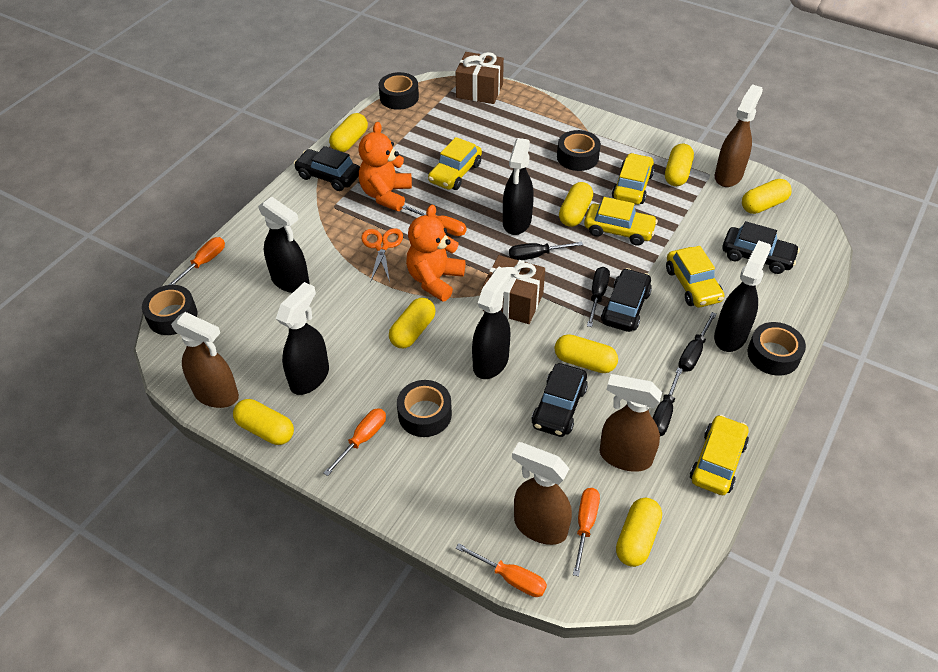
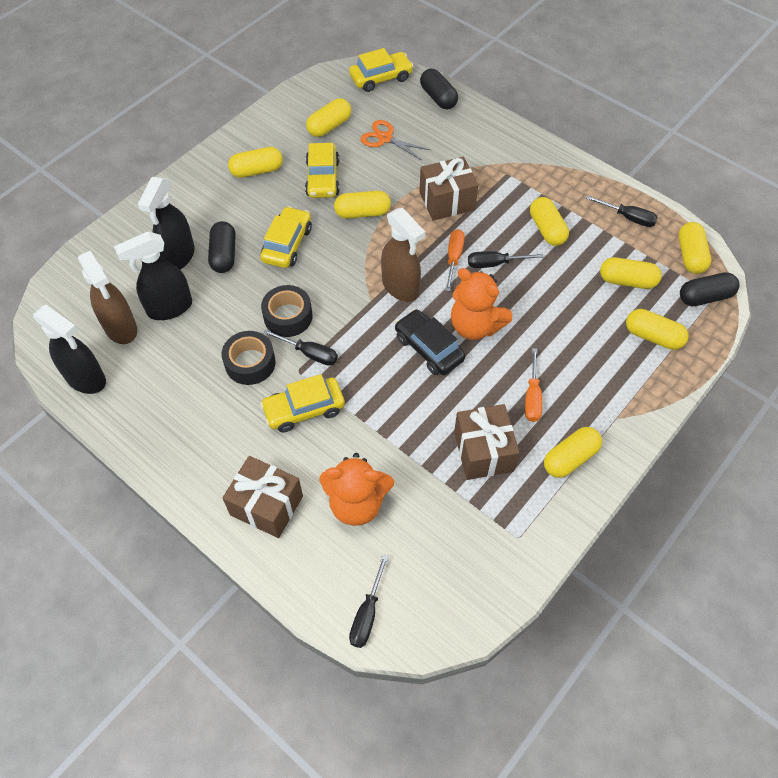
black capsule: none = 0 -> [208,221,236,273] [420,69,458,109] [680,272,740,306] = 3
black car: [294,146,360,191] [531,363,588,437] [601,268,652,332] [722,221,800,274] = 4 -> [395,309,466,375] = 1
black spray bottle: [258,197,309,293] [276,282,329,395] [472,267,511,379] [503,138,534,235] [714,240,771,352] = 5 -> [33,305,106,394] [114,231,192,320] [138,177,195,270] = 3
black tape: [142,285,197,335] [378,72,419,110] [397,380,452,437] [557,130,601,171] [748,322,806,376] = 5 -> [221,331,276,385] [261,285,313,337] = 2
brown gift: [455,52,504,104] [483,255,545,324] = 2 -> [222,456,303,538] [420,157,478,221] [454,404,520,480] = 3
brown spray bottle: [171,312,239,408] [512,442,572,545] [600,374,662,472] [715,84,763,187] = 4 -> [78,251,137,344] [381,208,425,302] = 2
orange screwdriver: [169,237,225,285] [323,408,386,476] [402,205,467,236] [456,543,547,597] [573,488,600,577] = 5 -> [445,229,465,291] [525,348,542,422] = 2
yellow car: [428,137,482,190] [584,197,658,246] [612,153,655,204] [666,246,724,307] [690,415,749,495] = 5 -> [260,206,312,268] [260,374,345,432] [305,143,340,198] [349,48,413,92] = 4

